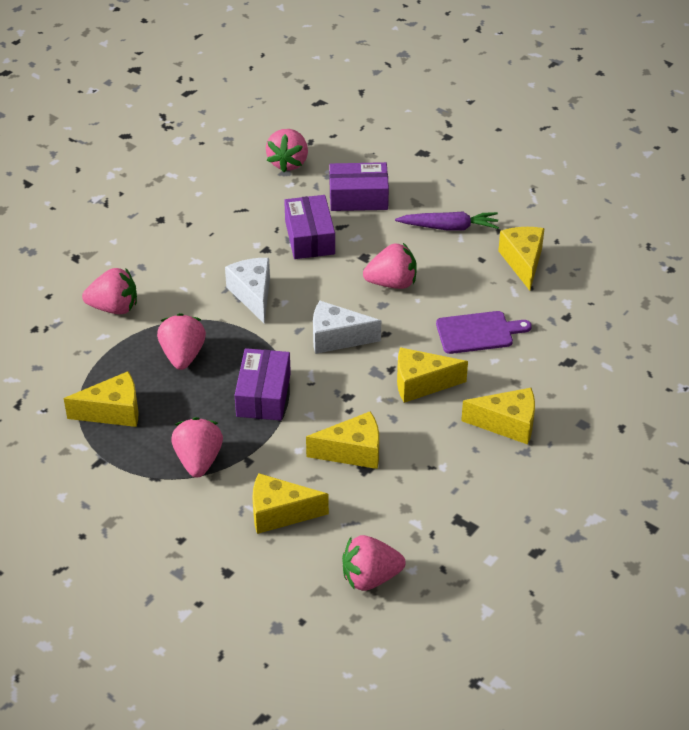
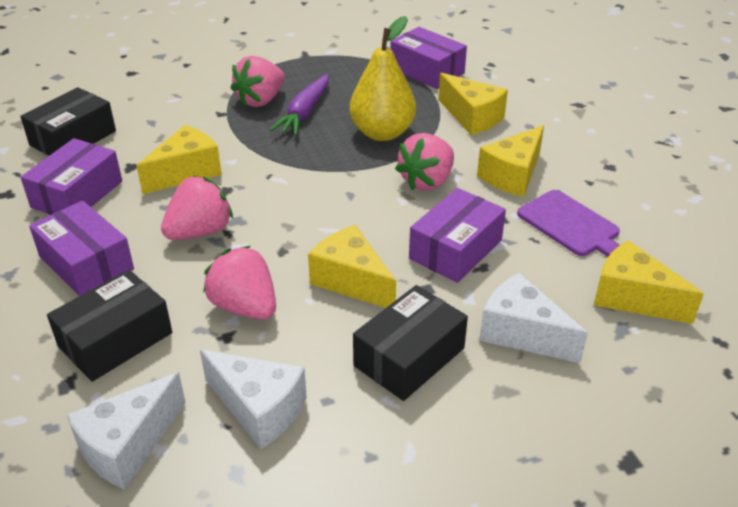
black box: none = 0 -> [20,87,116,156] [47,270,172,382] [353,285,468,401] = 3
pink strawberry: [82,268,137,314] [157,313,206,370] [171,417,223,477] [266,129,308,172] [342,535,406,591] [363,243,417,289] = 6 -> [161,176,233,240] [203,246,276,319] [230,56,285,107] [395,133,454,191] = 4
purple box: [235,348,291,421] [284,195,335,259] [329,162,389,211] = 3 -> [21,138,122,215] [29,200,134,296] [390,27,467,89] [409,188,506,283] = 4
white cheese: [225,258,270,323] [313,301,381,354] = 2 -> [67,372,186,489] [200,350,307,449] [479,273,588,363] = 3
yellow cheese: [64,371,139,427] [252,473,329,534] [306,411,379,469] [397,347,468,403] [461,388,535,445] [498,227,545,291] = 6 -> [136,125,222,194] [308,225,396,308] [438,73,508,135] [477,125,544,197] [594,240,704,324] = 5
yellow pear: none = 0 -> [349,16,416,141] = 1

